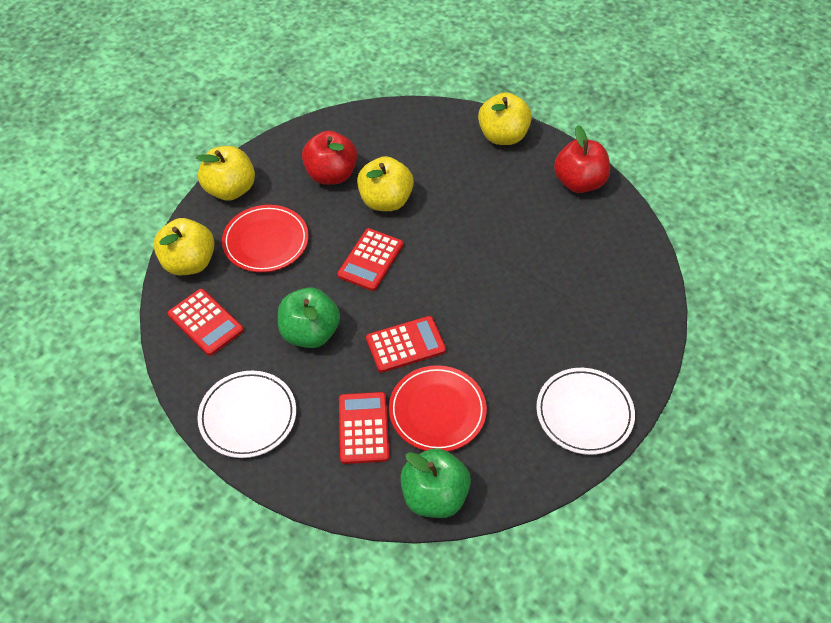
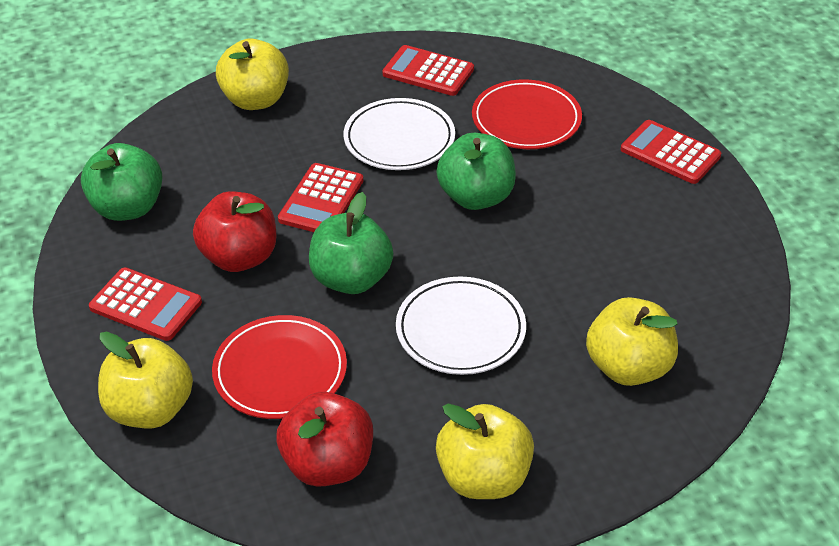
green apple: [278,287,340,348] [400,448,471,518] = 2 -> [81,143,163,221] [309,192,393,294] [437,133,516,210] = 3

